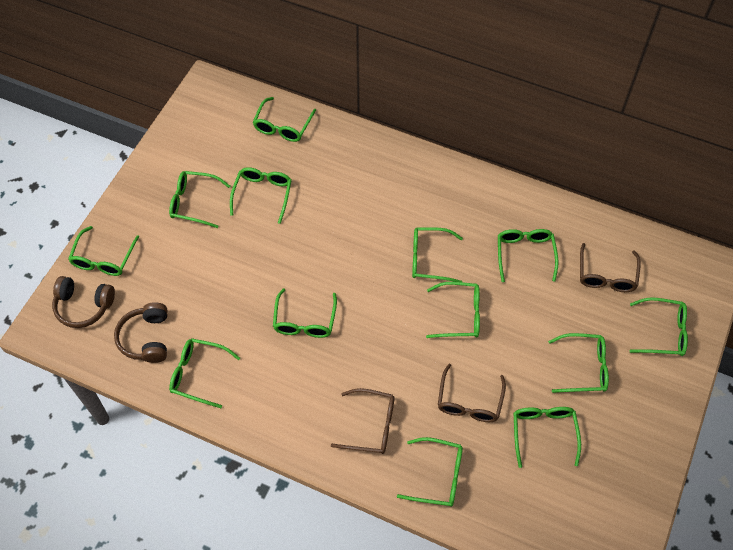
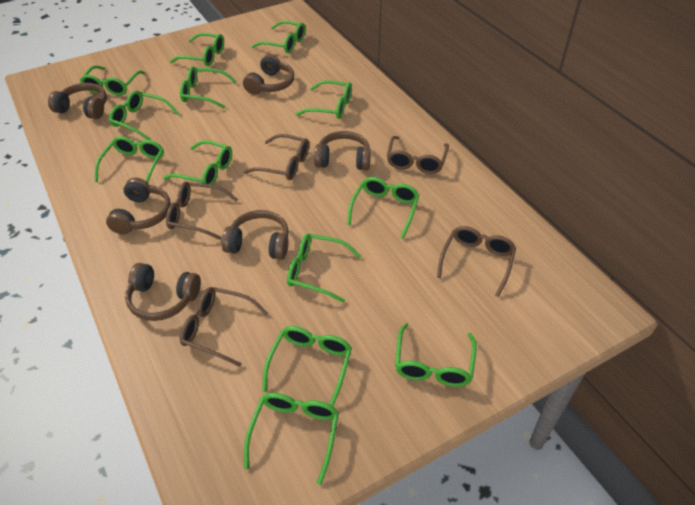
brown glasses: [330,388,395,454] [438,364,506,422] [580,243,640,292] = 3 -> [166,182,238,240] [180,287,268,367] [244,134,309,180] [387,136,449,174] [437,226,516,297] = 5
brown headphones: [52,276,115,328] [114,302,167,363] = 2 -> [48,83,107,119] [106,177,171,234] [125,263,201,321] [221,210,289,260] [243,54,294,95] [314,131,371,170] = 6

